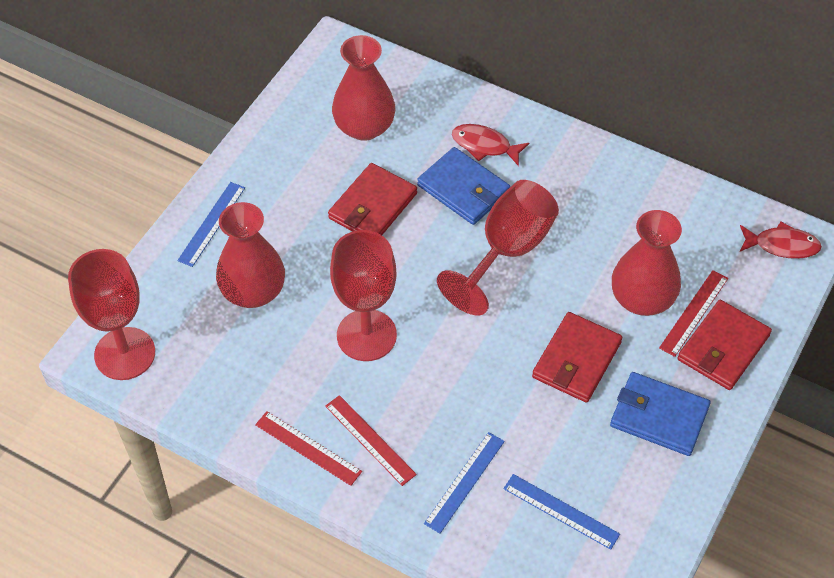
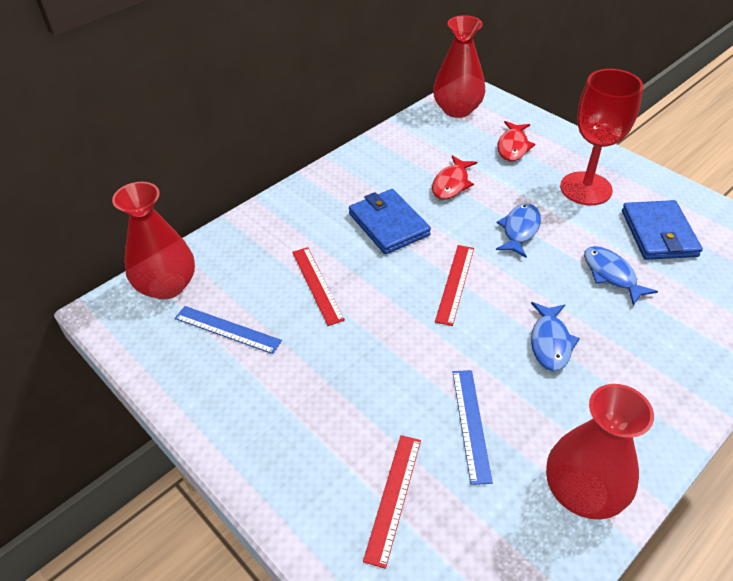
blue fish: none = 0 -> [496,203,541,258] [531,302,580,371] [584,246,658,305] = 3
blue ruler: [177,182,245,267] [424,432,505,533] [504,474,620,550] = 3 -> [175,306,282,354] [453,370,493,485] = 2
red goblet: [68,249,155,380] [330,230,397,361] [437,180,559,316] = 3 -> [560,69,643,205] = 1
red wallet: [328,163,417,235] [532,312,622,403] [678,300,772,390] = 3 -> none = 0

